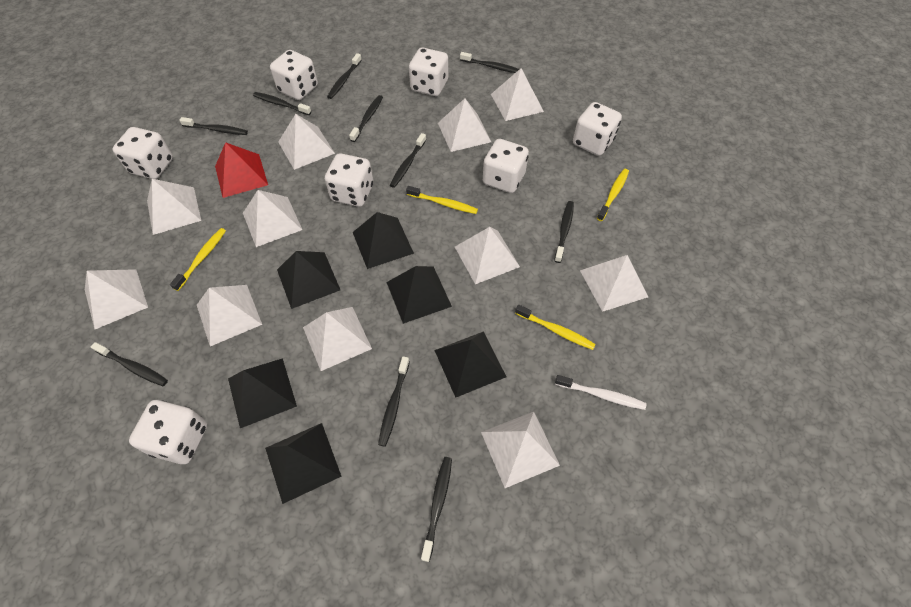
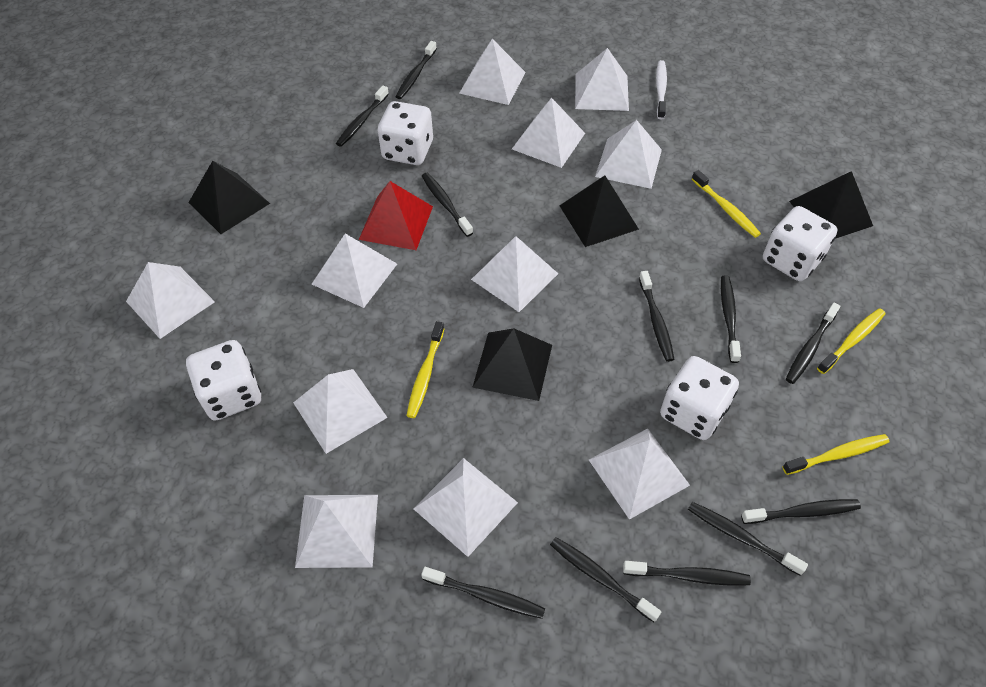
black pyramid: [228,358,297,428] [265,423,342,504] [277,251,340,309] [353,212,414,269] [386,266,452,324] [434,331,506,398] = 6 -> [188,161,270,234] [472,328,552,401] [560,175,639,247] [789,171,873,239] = 4
black toothbrush: [91,342,168,386] [179,117,248,135] [253,92,311,115] [327,53,362,99] [349,95,383,142] [378,356,410,447] [390,133,426,188] [421,457,452,562] [460,52,519,73] [554,201,574,263] = 10 -> [336,85,389,147] [395,41,437,99] [421,567,545,619] [422,173,473,237] [550,537,661,622] [623,561,751,586] [639,271,675,362] [688,502,808,576] [721,275,741,363] [741,499,861,524] [786,303,840,384] = 11
white dice: [112,127,173,179] [129,400,208,464] [270,50,318,100] [325,153,374,207] [409,48,448,96] [483,139,529,193] [573,102,622,156] = 7 -> [186,340,261,421] [378,101,433,165] [660,356,739,440] [763,206,837,281] = 4

